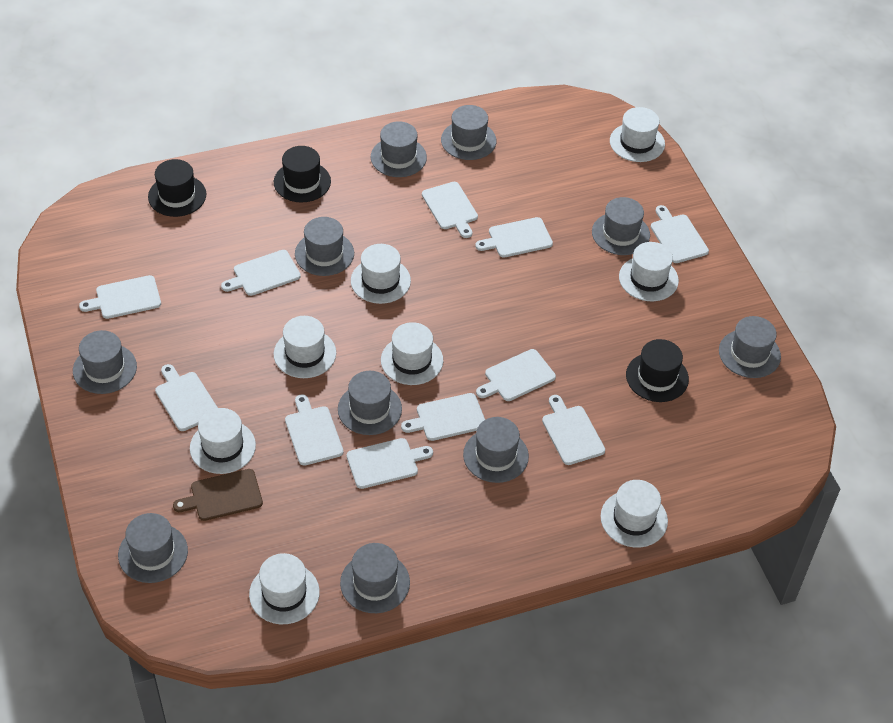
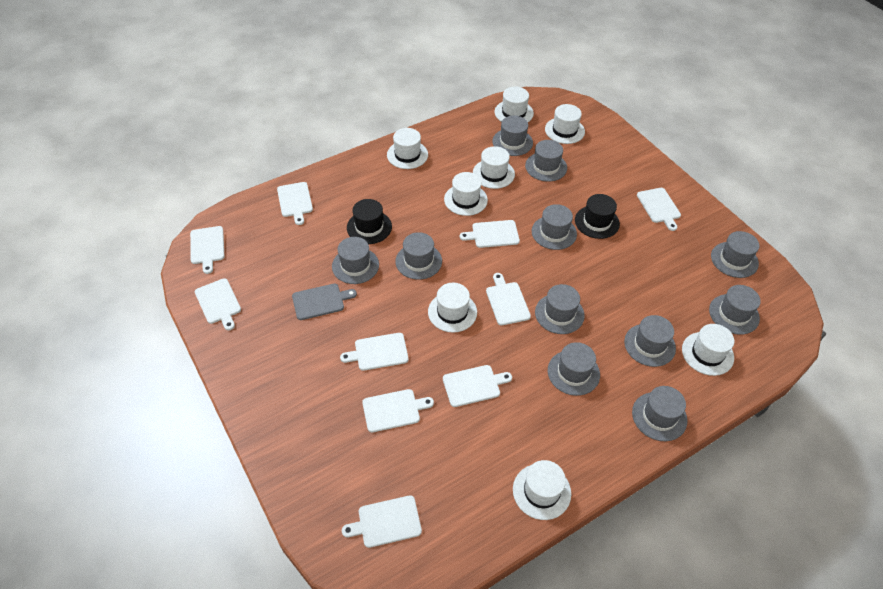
black hat: [148,159,206,217] [274,146,331,203] [626,339,689,402] = 3 -> [347,199,392,244] [575,194,620,239] = 2
brown cutting board: [173,469,263,521] = 1 -> none = 0
grey cutting board: none = 0 -> [292,284,357,320] = 1
grey hat: [73,330,137,394] [118,513,188,583] [295,217,354,276] [338,371,402,435] [340,543,410,613] [371,121,427,177] [441,105,497,160] [463,417,529,483] [592,197,650,255] [719,316,781,378] = 10 -> [332,237,379,284] [395,232,442,280] [492,115,533,156] [525,140,567,182] [532,204,577,250] [535,284,585,334] [548,342,600,396] [624,315,676,367] [632,386,687,441] [709,285,761,335] [711,231,759,278] = 11
white cutting board: [79,275,161,319] [155,364,218,431] [221,250,301,296] [285,394,343,466] [347,438,433,489] [401,393,485,441] [422,182,478,238] [475,217,553,258] [476,349,556,401] [542,395,605,465] [651,205,709,263] = 11 -> [190,226,225,274] [195,278,241,330] [277,182,313,225] [340,333,409,371] [342,495,422,548] [362,389,434,432] [443,365,512,407] [460,220,520,248] [486,273,531,325] [637,188,681,231] = 10

